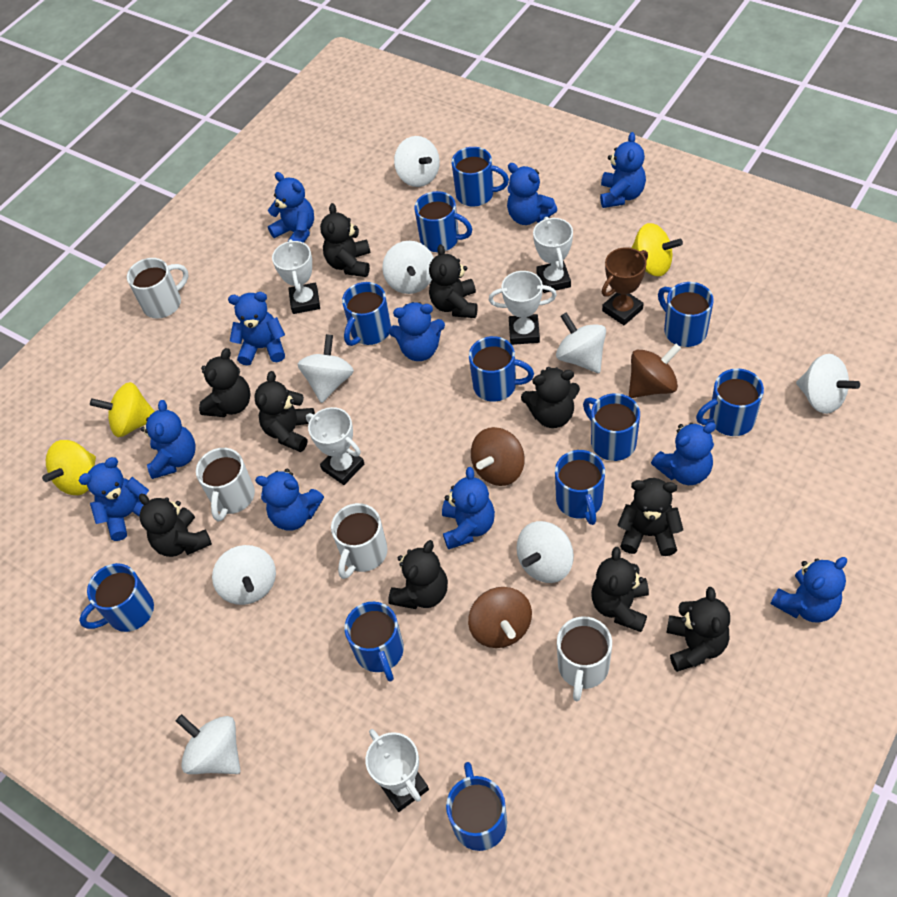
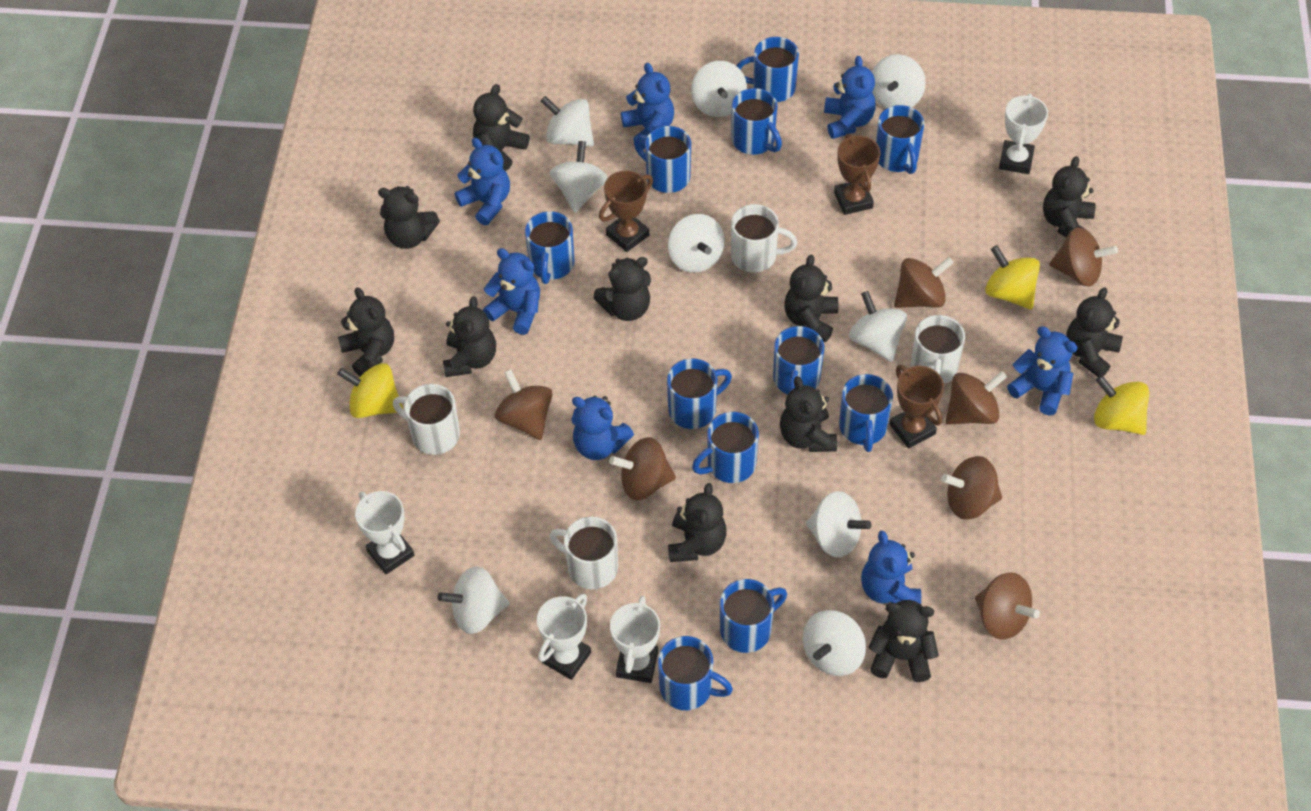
black teddy bear: [139,494,212,557] [199,348,251,417] [254,371,315,452] [320,203,371,277] [388,540,448,609] [429,244,478,318] [521,367,580,428] [591,547,649,632] [618,478,683,556] [666,587,730,672] = 10 -> [338,287,394,376] [378,186,440,249] [443,296,496,377] [473,84,530,171] [593,257,651,321] [668,483,727,562] [780,376,837,452] [784,255,838,342] [868,600,939,682] [1043,156,1095,238] [1066,287,1123,377] = 11
blue teddy bear: [79,457,149,541] [141,400,196,479] [228,292,285,365] [255,469,324,531] [268,172,314,243] [389,302,445,361] [442,467,495,549] [507,163,557,225] [600,132,646,208] [651,422,716,485] [771,557,847,622] = 11 -> [455,137,510,225] [483,248,540,335] [571,396,634,460] [621,63,674,150] [824,56,876,139] [861,531,921,604] [1007,326,1078,415] = 7
brown spinning top: [468,587,532,648] [471,427,525,486] [629,344,681,398] = 3 -> [495,369,553,440] [609,437,676,500] [894,257,954,308] [941,456,1002,520] [945,371,1007,425] [975,572,1040,640] [1049,227,1118,287] = 7
brown trophy: [602,247,648,325] = 1 -> [599,171,653,252] [834,133,880,215] [890,365,944,448] = 3
white spinning top: [176,714,241,774] [212,545,276,605] [298,334,354,403] [382,241,434,294] [394,136,440,187] [517,521,574,583] [556,312,606,373] [796,354,860,414] = 8 -> [438,566,509,634] [541,96,594,147] [550,141,608,212] [668,214,725,273] [691,61,747,117] [803,610,866,676] [806,491,871,557] [849,291,907,362] [872,54,926,109] = 9
white trophy: [272,239,320,314] [306,407,364,485] [365,729,429,812] [489,271,557,345] [533,217,573,293] = 5 -> [355,491,414,574] [537,594,591,680] [610,596,660,683] [999,93,1048,174] = 4

